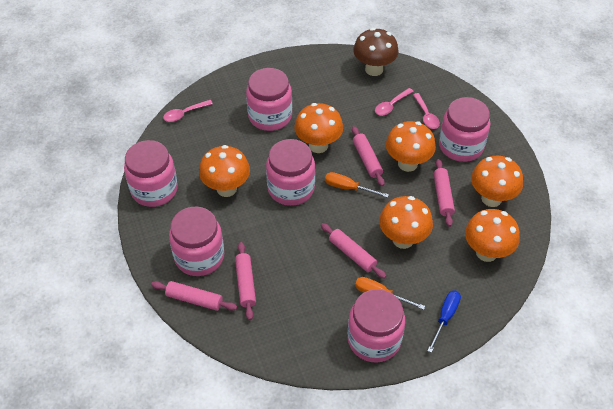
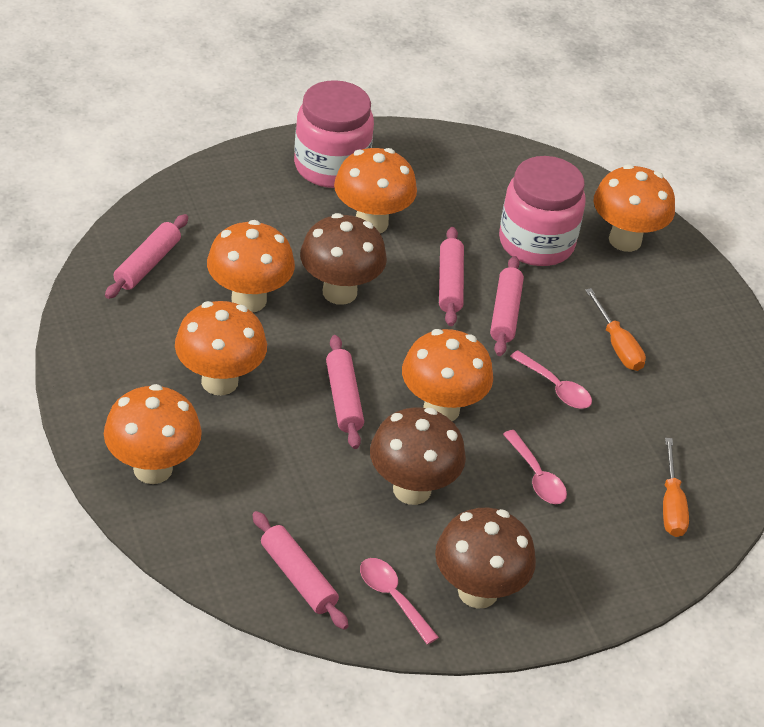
blue screwdriver: [427,290,461,353] = 1 -> none = 0
brown mushroom: [353,28,399,76] = 1 -> [300,213,387,305] [370,407,466,505] [435,508,536,609] = 3
pink jar: [124,140,178,207] [169,207,224,276] [246,68,292,131] [266,139,315,206] [348,289,405,363] [439,97,490,162] = 6 -> [294,80,374,188] [499,156,586,266] = 2

